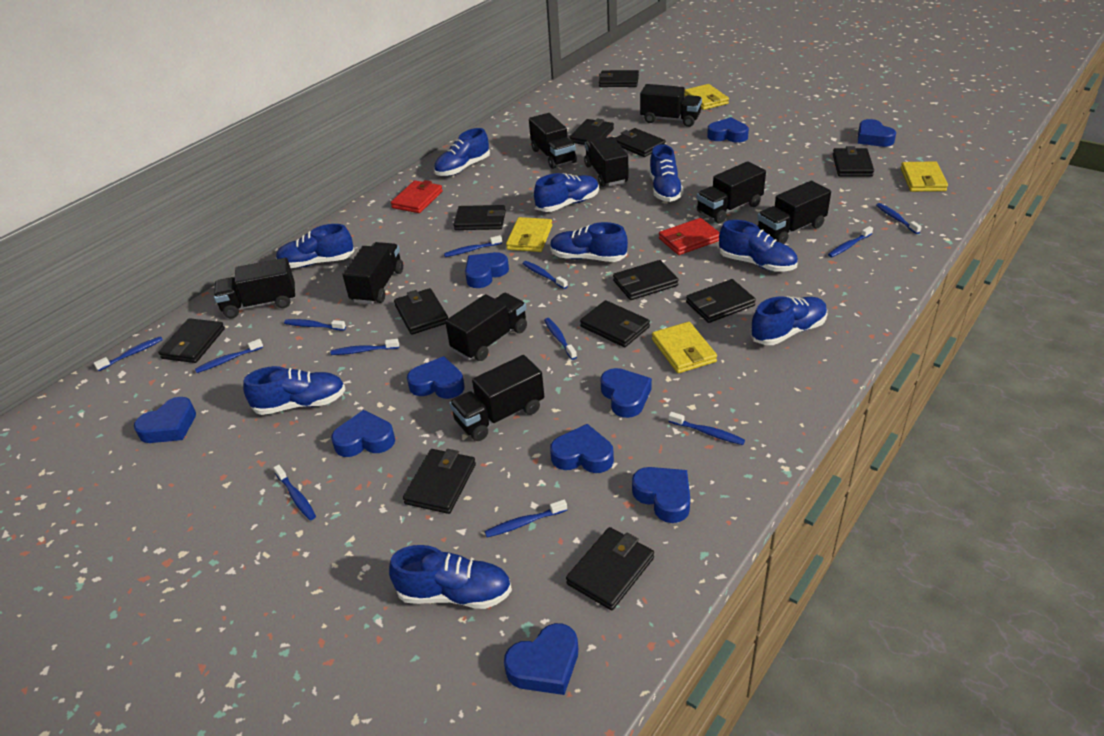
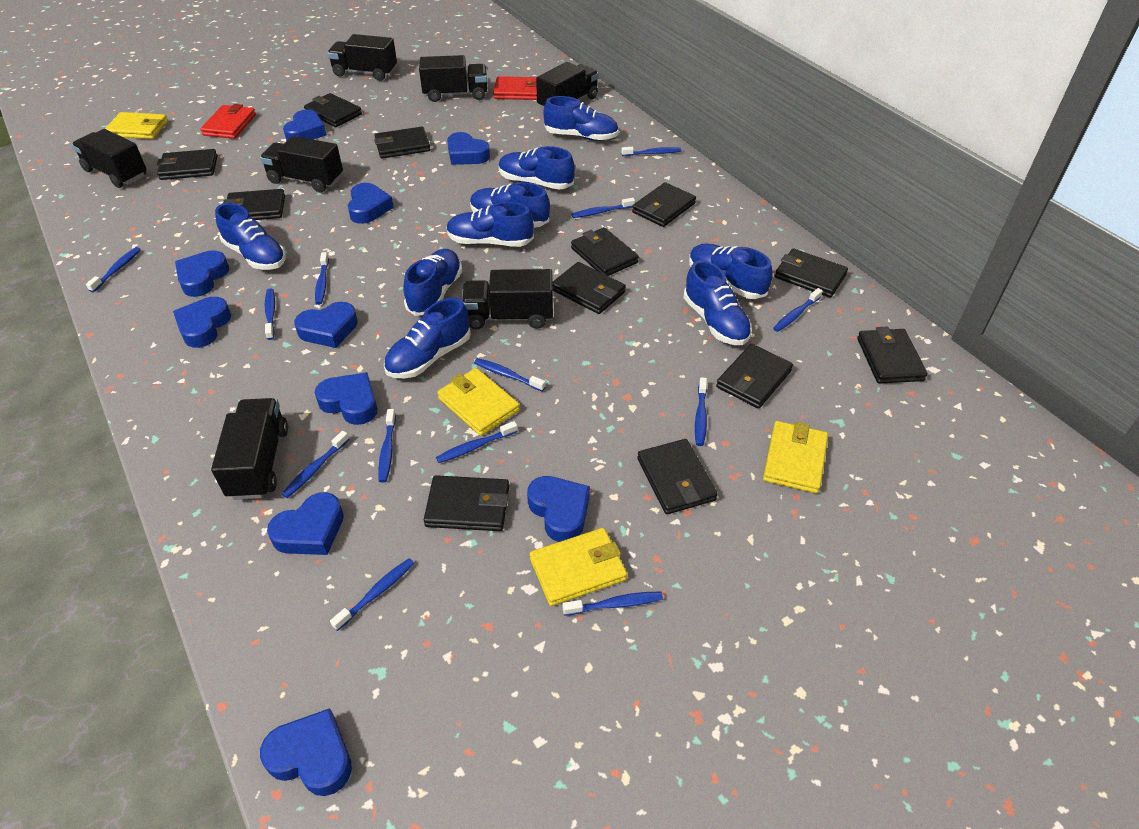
black truck: [214,258,296,318] [342,242,403,304] [445,293,527,361] [449,355,544,441] [529,113,577,169] [584,137,628,187] [640,84,702,127] [697,161,766,223] [757,181,831,244] = 9 -> [72,129,147,188] [211,398,288,500] [260,136,343,192] [327,34,397,81] [419,55,487,102] [462,269,553,329] [536,62,599,110] = 7
blue toothbrush: [94,336,163,371] [195,339,263,373] [273,465,316,520] [284,319,346,331] [331,339,399,355] [444,235,502,257] [485,499,567,537] [522,261,568,289] [544,318,577,360] [668,412,745,445] [828,226,873,257] [876,203,922,234] = 12 -> [86,247,141,292] [265,288,275,340] [282,431,349,498] [315,252,329,305] [330,558,414,631] [378,409,396,483] [436,421,518,463] [474,358,546,391] [562,591,663,616] [571,198,635,218] [621,147,681,156] [695,377,707,446] [773,288,823,332] = 13

